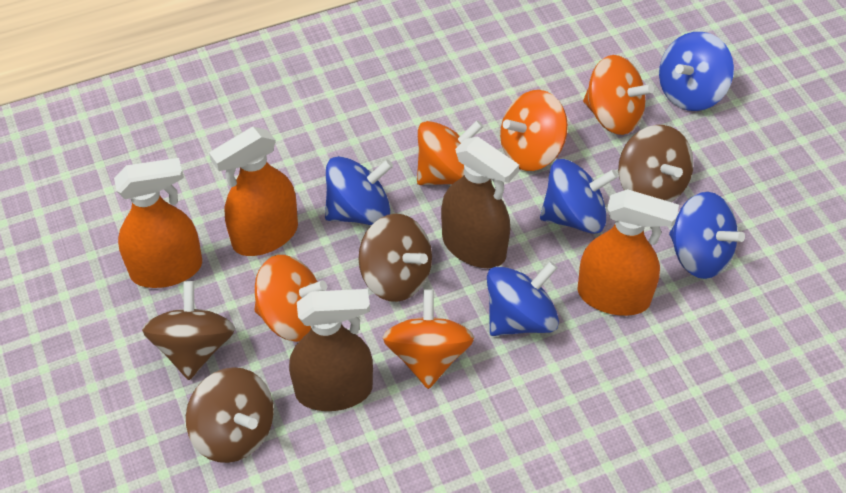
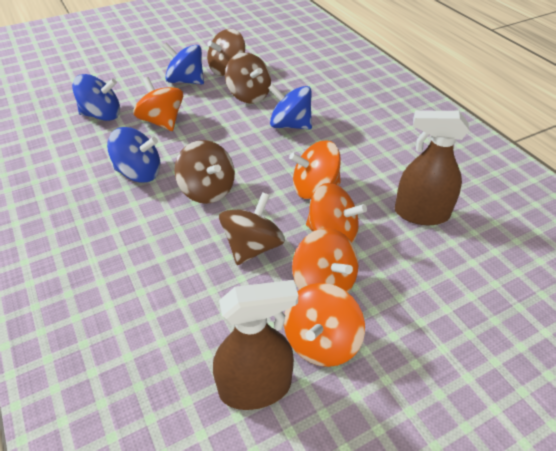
blue spinning top: [325,156,393,225] [487,261,559,336] [540,159,618,234] [659,32,734,111] [669,192,745,279] = 5 -> [72,74,120,121] [107,127,160,183] [162,43,204,84] [268,84,312,129] = 4
orange spray bottle: [114,158,202,288] [209,127,298,256] [578,189,679,316] = 3 -> none = 0

